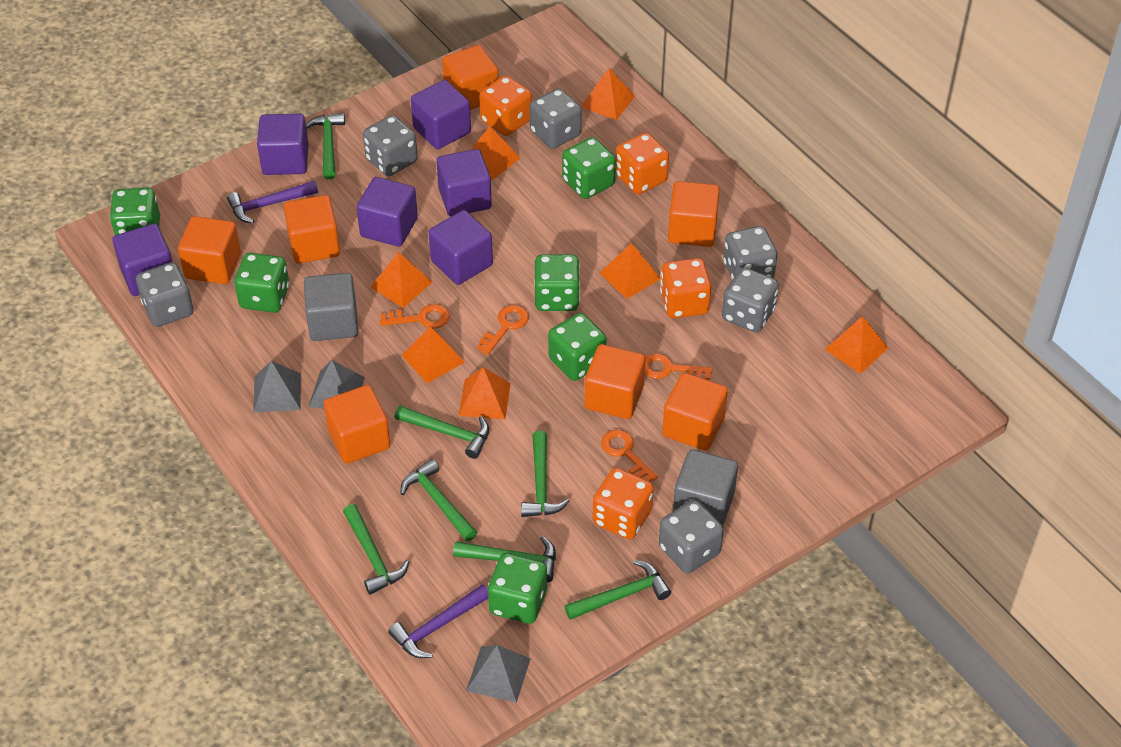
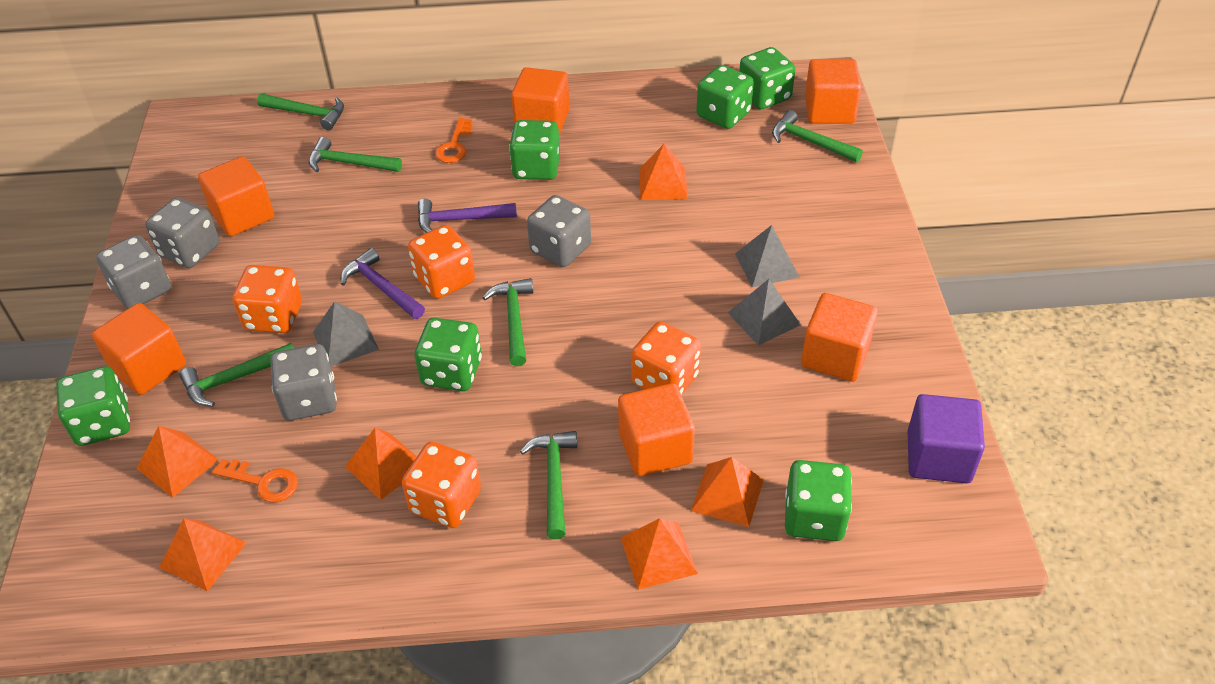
green hammer: [306,113,345,179] [343,504,409,595] [395,406,489,459] [400,459,477,541] [453,536,556,582] [521,431,570,517] [564,560,671,620] = 7 -> [180,343,294,407] [257,94,344,130] [309,137,402,172] [483,278,533,366] [520,431,577,539] [772,110,863,162] = 6
grey cube: [304,273,358,341] [673,449,738,526] = 2 -> none = 0
grey dice: [136,262,194,327] [363,115,418,176] [530,88,582,149] [659,499,724,573] [722,267,779,333] [723,226,777,279] = 6 -> [96,235,171,309] [145,198,220,268] [270,344,337,421] [527,195,591,267] = 4
orange cube: [178,216,241,284] [284,195,340,263] [324,385,390,464] [442,45,499,110] [584,344,645,419] [662,373,728,451] [668,181,720,247] = 7 -> [92,303,186,395] [198,156,274,237] [511,67,570,134] [618,383,695,476] [801,293,878,382] [805,59,862,124] = 6
orange key: [380,304,450,329] [477,305,529,355] [601,430,658,482] [645,353,713,380] = 4 -> [212,459,298,503] [435,118,472,163] = 2
orange pyramid: [370,252,433,308] [401,326,465,383] [459,367,511,419] [471,126,520,180] [581,68,635,120] [600,243,661,299] [824,316,888,374] = 7 -> [137,426,219,498] [159,518,246,591] [345,428,417,500] [621,518,698,590] [639,144,688,200] [691,457,764,527] = 6
purple cube: [112,223,172,296] [257,114,309,175] [357,177,418,247] [411,80,471,149] [429,210,493,285] [437,149,492,217] = 6 -> [907,394,985,483] = 1

